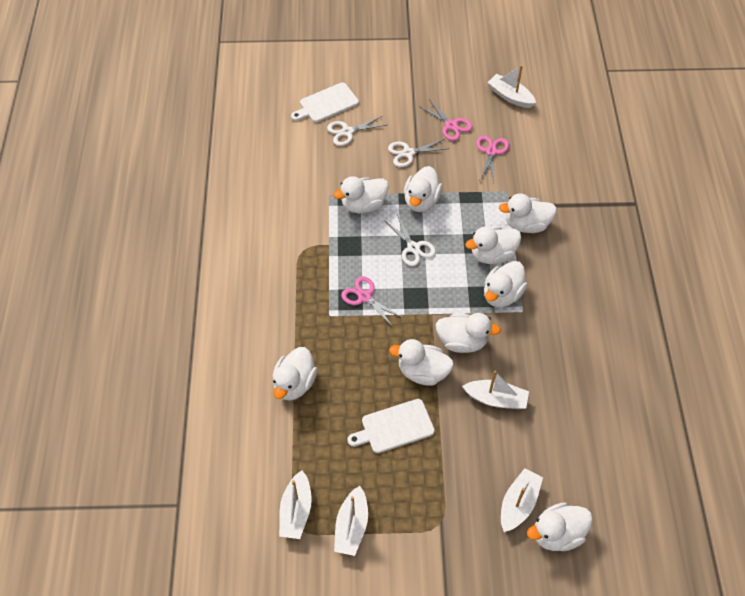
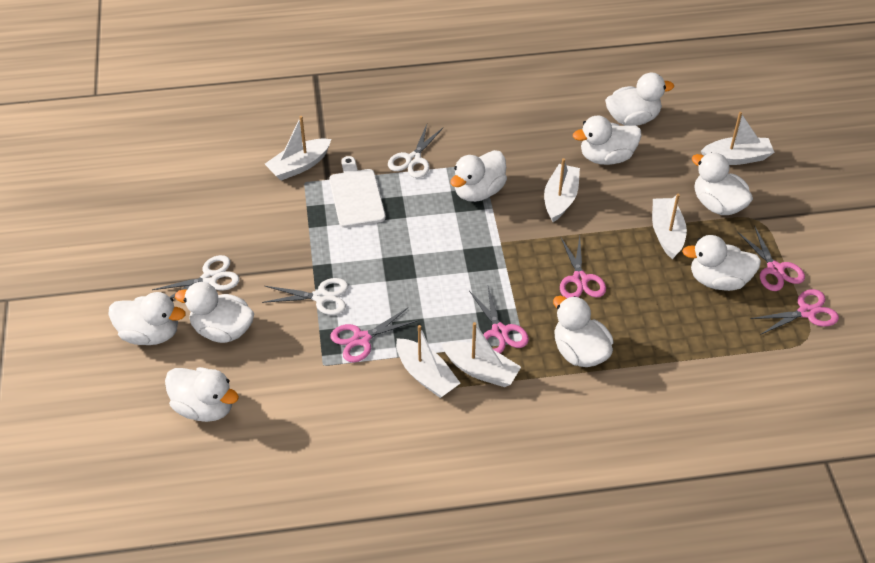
pink scissors: [341,276,403,327] [419,99,473,141] [477,136,509,183] = 3 -> [331,308,419,363] [469,286,529,353] [560,236,606,298] [738,226,805,291] [750,289,839,335] = 5
white boat: [279,470,312,539] [334,486,368,556] [462,371,529,409] [488,65,536,108] [501,468,543,532] = 5 -> [265,116,331,181] [396,325,460,398] [442,322,521,387] [544,158,580,222] [652,194,687,259] [701,112,775,165] = 6
white cutting board: [291,83,359,122] [347,399,435,453] = 2 -> [329,156,386,228] = 1

